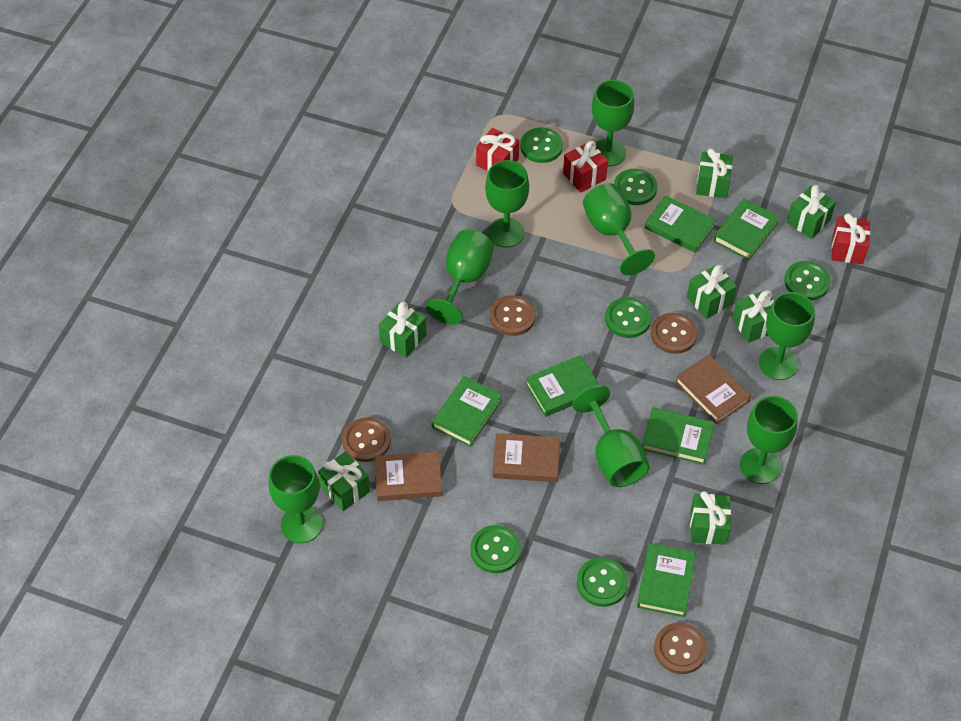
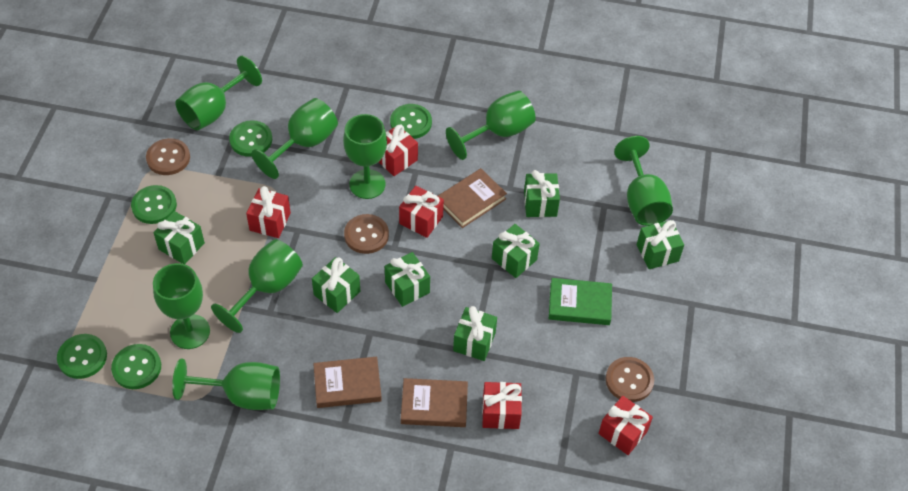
brown button: [342,417,391,462] [490,295,536,336] [651,313,698,354] [654,622,708,674] = 4 -> [146,138,190,175] [344,214,389,254] [606,357,654,402] = 3
green book: [432,376,502,447] [525,355,599,417] [637,543,696,617] [642,407,715,465] [645,195,716,253] [713,199,779,260] = 6 -> [549,278,612,325] = 1
green button: [470,525,521,573] [520,128,563,163] [577,557,628,607] [605,297,651,338] [614,169,657,205] [784,261,831,300] = 6 -> [57,334,107,379] [111,344,161,389] [131,185,177,224] [229,120,272,157] [390,104,432,139] = 5
red gift: [476,128,519,171] [563,141,608,193] [831,213,870,264] = 3 -> [246,186,291,238] [379,124,418,176] [399,186,444,238] [482,382,522,429] [598,396,653,455] = 5

